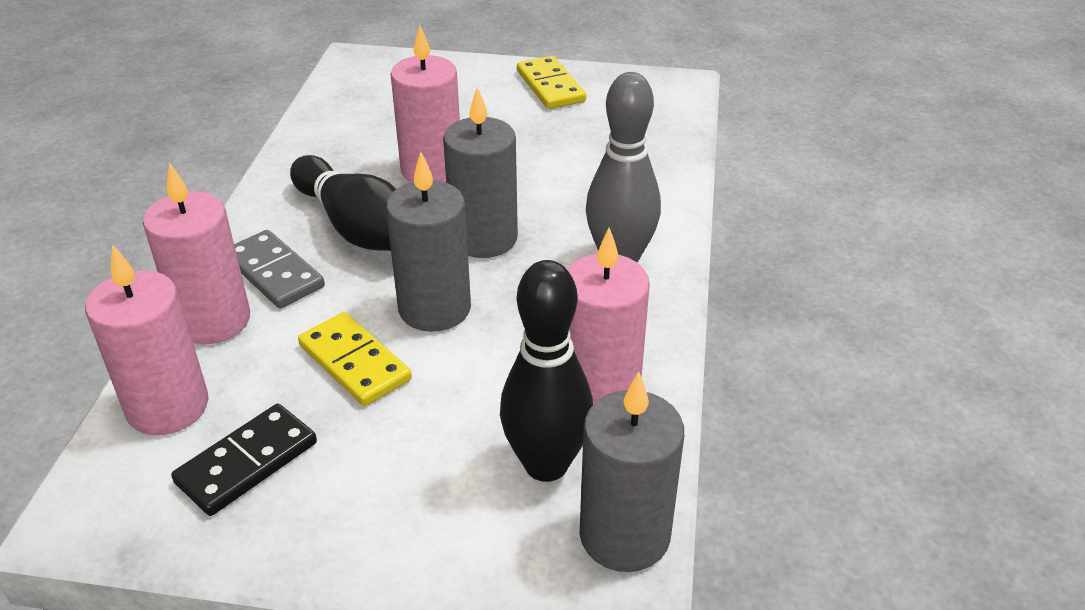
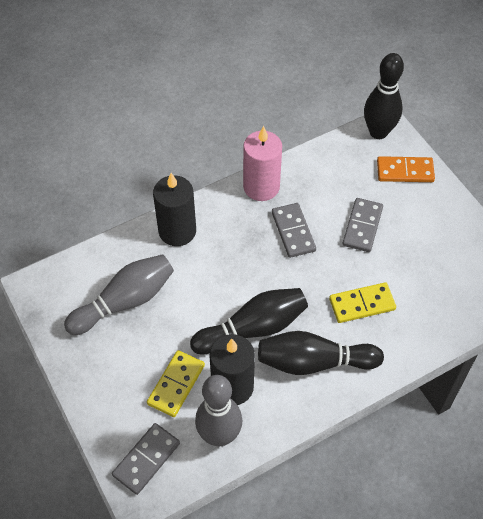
black bowling pin: [290,155,396,251] [500,260,593,482] = 2 -> [190,288,308,355] [258,331,384,375] [364,53,404,139] = 3
black candle: none = 0 -> [153,173,196,246] [209,334,255,405] = 2
black domino: [171,404,317,516] = 1 -> none = 0
grey bowling pin: [586,72,661,263] = 1 -> [64,254,174,335] [195,375,242,446] = 2
grey candle: [386,152,471,332] [443,87,518,258] [580,371,684,572] = 3 -> none = 0
grey domino: [234,230,325,309] = 1 -> [112,423,180,495] [272,203,316,258] [343,198,383,252] = 3
orange domino: none = 0 -> [377,156,435,182] = 1
pink candle: [85,245,208,435] [143,163,250,344] [391,25,460,183] [567,228,650,405] = 4 -> [243,126,282,201] = 1

